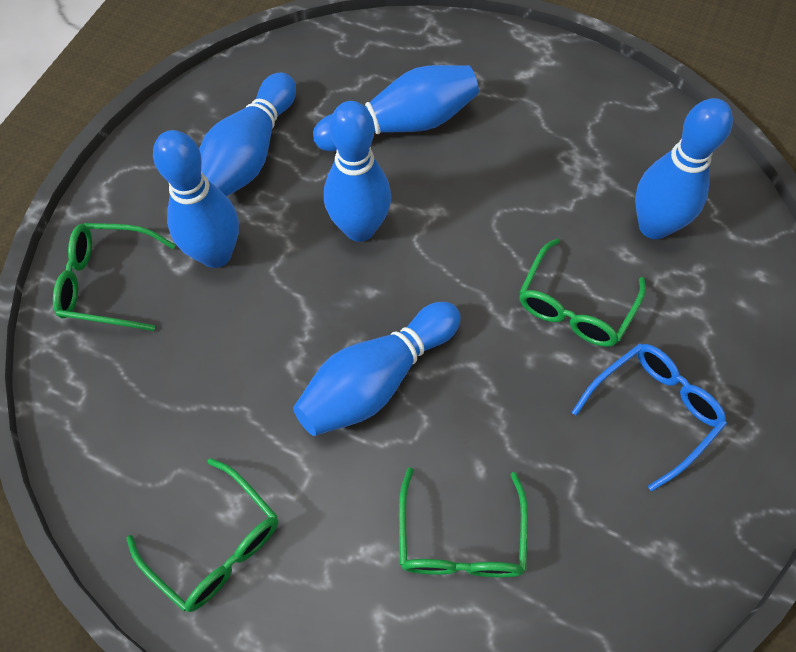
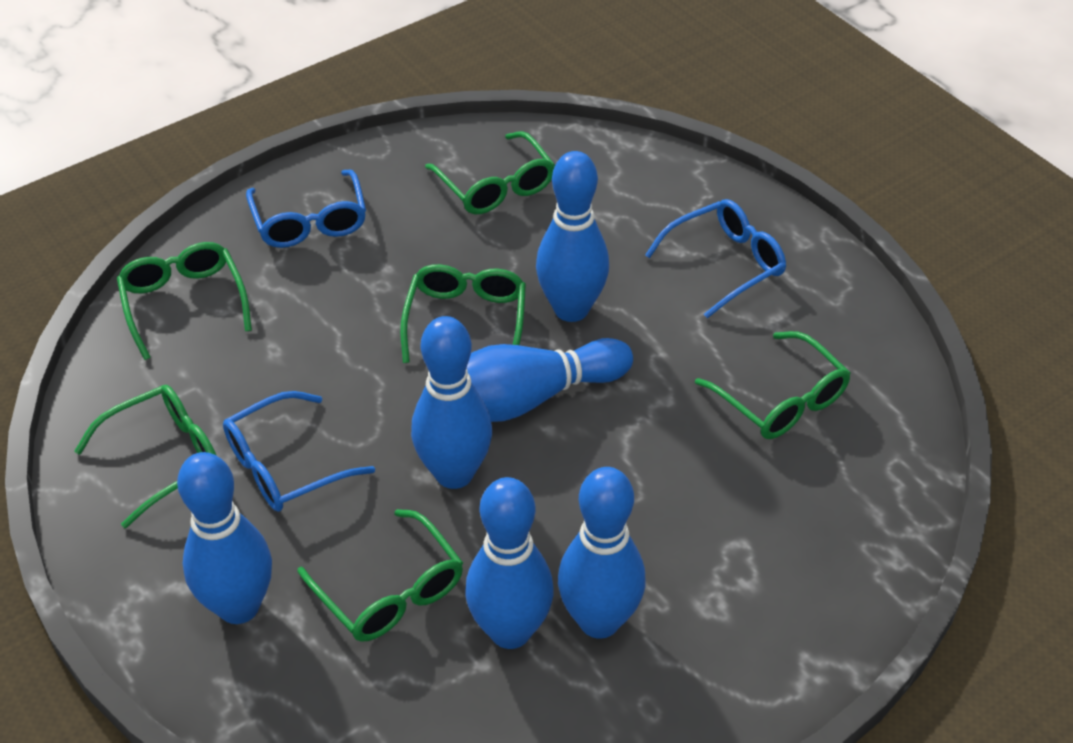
blue glasses: [572,344,727,491] = 1 -> [223,391,375,512] [246,169,366,248] [645,199,786,318] = 3
green glasses: [53,223,176,331] [126,458,278,612] [399,468,528,577] [519,238,646,347] = 4 -> [75,385,217,528] [117,242,252,360] [297,509,463,642] [400,264,526,363] [425,131,555,214] [695,331,851,439] = 6

